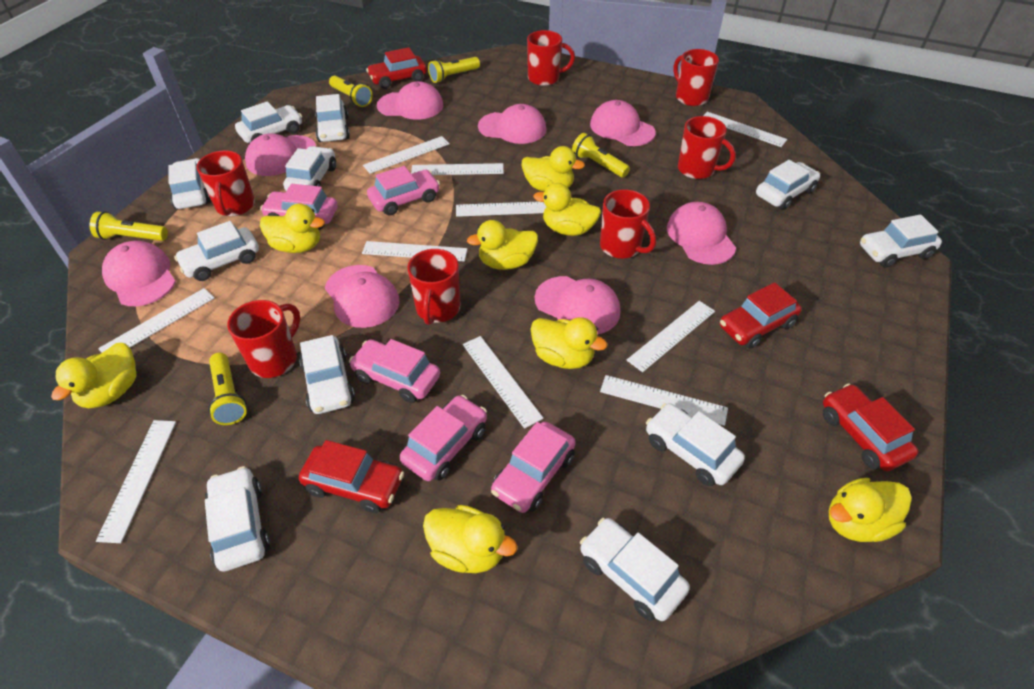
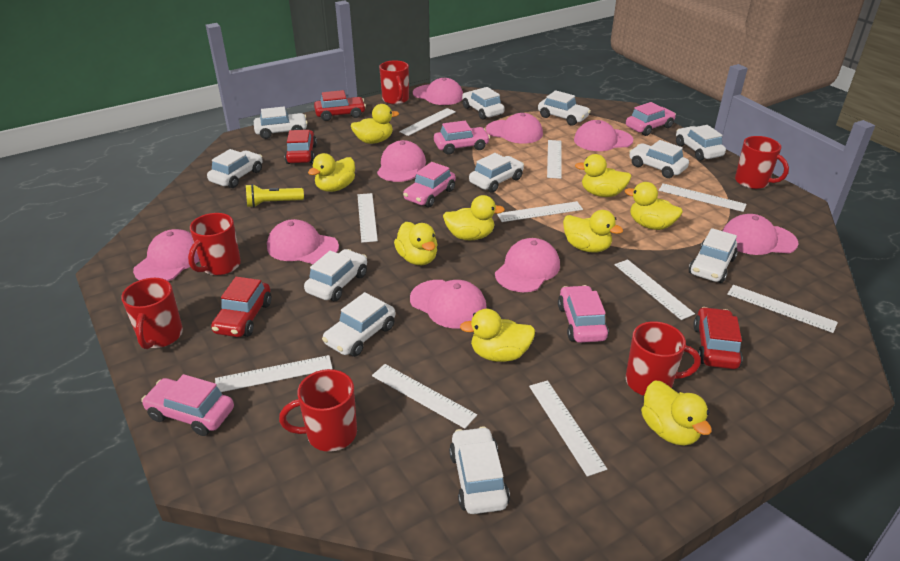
pink cap: [102,241,176,306] [245,133,316,176] [325,265,400,328] [377,81,443,120] [478,104,546,144] [535,276,620,335] [590,100,656,146] [667,202,736,265] = 8 -> [133,229,199,281] [267,219,339,264] [377,140,426,182] [410,280,487,329] [413,78,463,105] [486,113,543,144] [495,238,560,292] [574,120,633,151] [723,214,799,255] = 9
red mug: [196,150,255,216] [227,300,300,378] [407,249,461,325] [527,30,575,86] [600,189,656,259] [673,49,719,106] [678,116,736,179] = 7 -> [121,278,183,349] [188,213,241,275] [279,369,357,452] [379,60,409,104] [626,321,701,396] [735,136,789,189] = 6
yellow duck: [51,343,136,408] [260,204,325,253] [423,505,517,573] [467,220,538,270] [521,146,585,191] [531,317,607,369] [533,183,601,236] [829,478,912,542] = 8 -> [308,153,355,192] [351,104,399,144] [394,222,438,265] [443,195,505,240] [460,309,535,362] [563,210,623,252] [575,154,631,197] [625,182,683,230] [641,380,712,446] = 9
yellow flashlight: [90,211,168,241] [208,353,247,425] [329,75,372,107] [428,57,480,83] [572,133,630,178] = 5 -> [246,184,304,208] = 1

